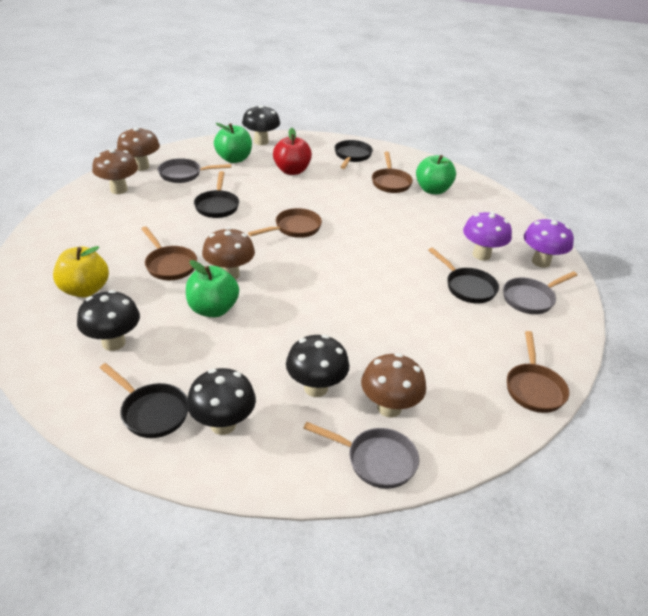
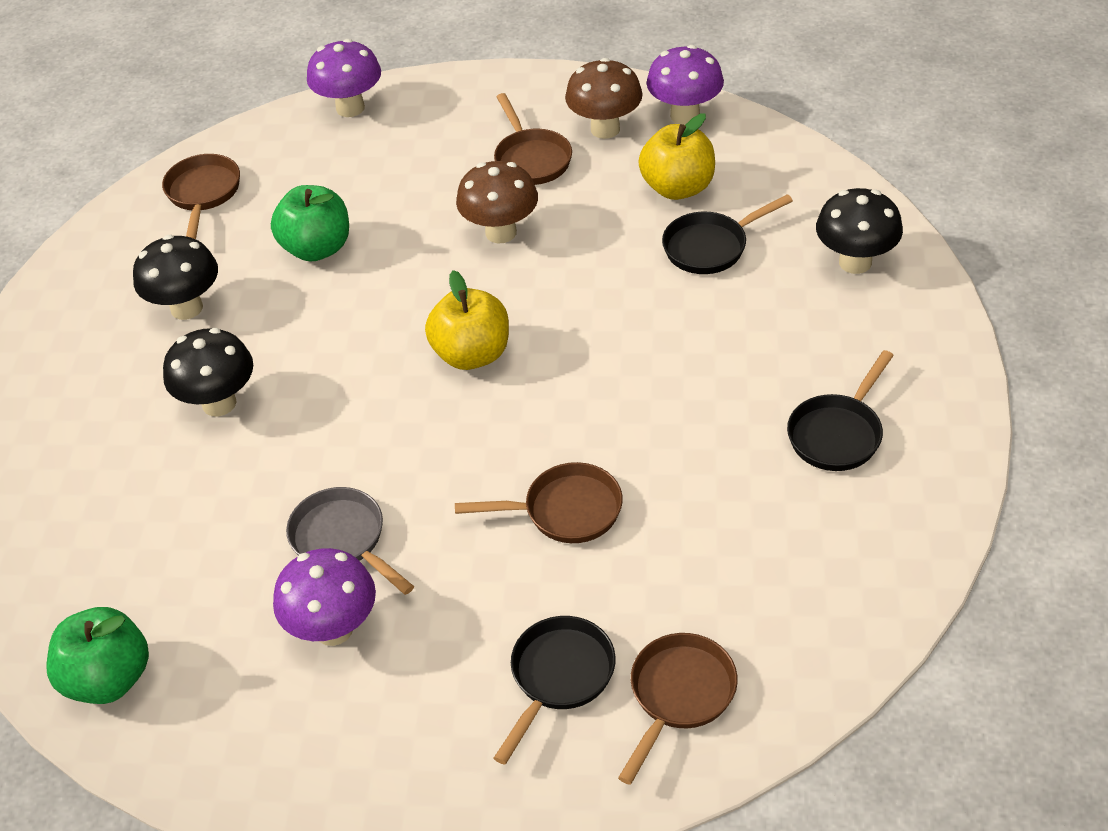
black mushroom: [77,290,140,351] [187,368,256,435] [242,105,280,145] [286,335,349,397] = 4 -> [133,235,218,320] [163,328,253,417] [816,188,903,274] = 3
black pan: [100,363,188,438] [194,171,239,218] [335,140,373,169] [428,248,499,303] = 4 -> [494,616,616,765] [662,194,793,274] [787,350,894,471] = 3
brown mushroom: [92,148,138,194] [117,127,160,171] [202,227,255,280] [361,353,426,418] = 4 -> [456,161,538,243] [565,58,643,139] = 2
green apple: [186,260,239,317] [214,123,252,163] [416,155,456,195] = 3 -> [46,607,149,704] [271,185,349,261] = 2
grey pan: [158,158,231,183] [303,422,419,489] [503,271,577,314] = 3 -> [286,487,414,595] = 1
purple mushroom: [463,211,512,261] [524,218,574,268] = 2 -> [273,548,376,646] [307,39,381,117] [647,45,724,125] = 3
red apple: [273,128,312,175] = 1 -> none = 0
yellow apple: [53,246,109,297] = 1 -> [425,270,509,370] [638,113,715,200] = 2

